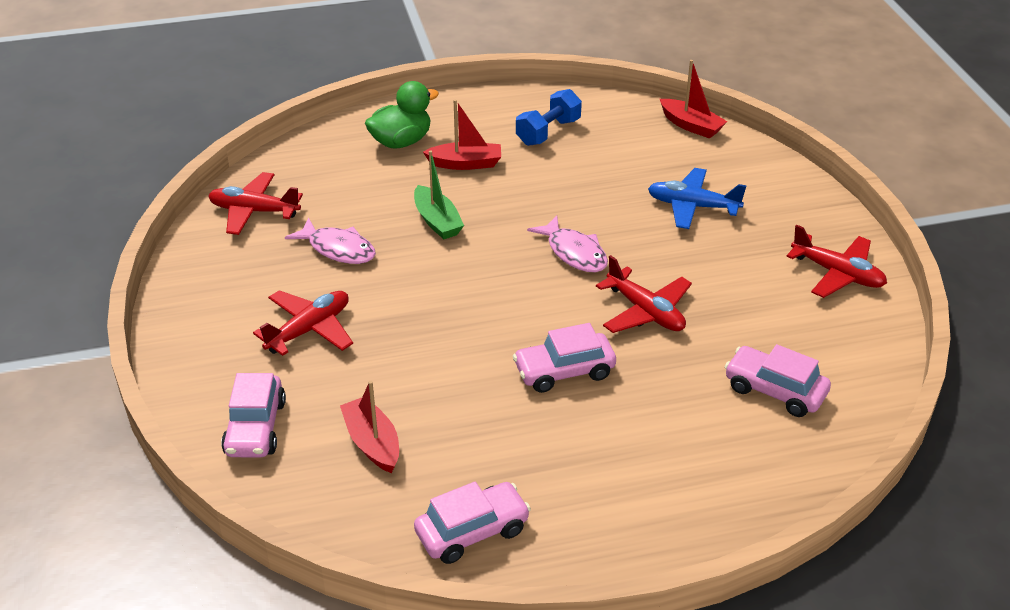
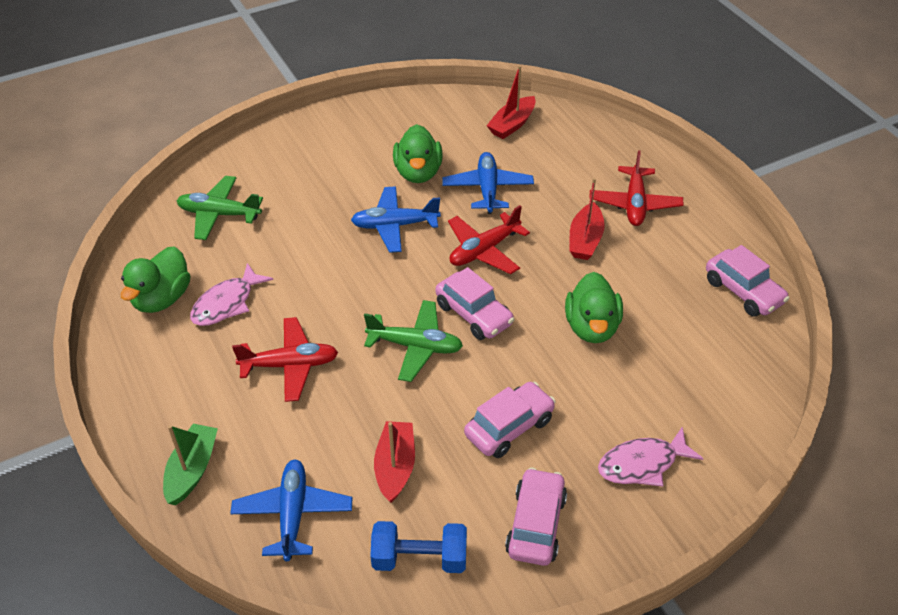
blue plane: [648,168,747,229] = 1 -> [230,460,352,561] [351,186,441,253] [442,152,534,214] = 3
green duck: [365,81,439,149] = 1 -> [121,246,190,313] [393,124,443,183] [565,272,623,343] = 3
green plane: none = 0 -> [177,176,263,240] [364,300,463,382] = 2
red plane: [208,172,303,235] [253,290,353,356] [596,255,692,333] [786,225,887,298] = 4 -> [232,317,338,402] [448,205,530,274] [589,150,683,226] = 3

